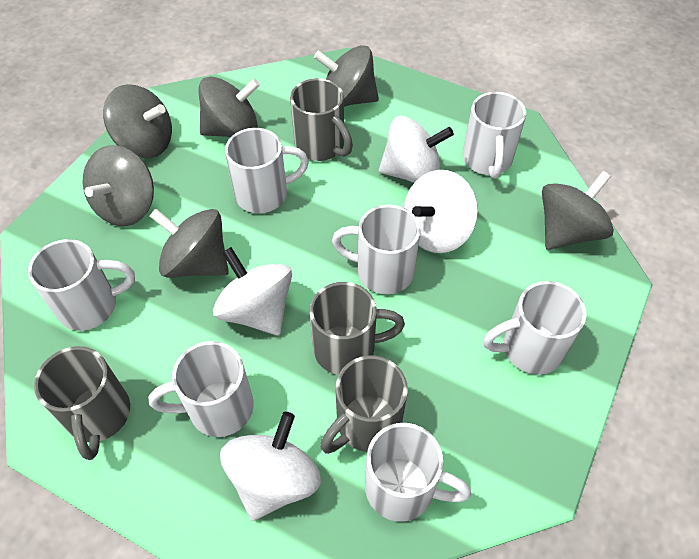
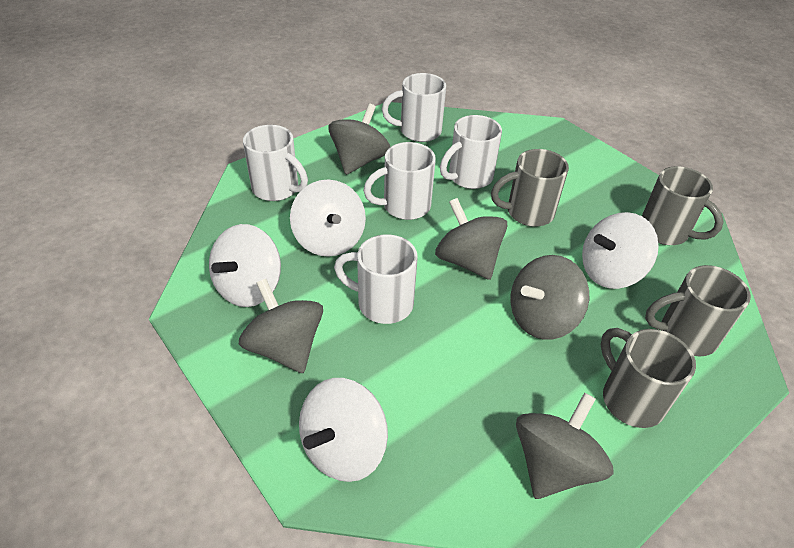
grey spinning top: [83,145,154,226] [103,84,172,158] [150,209,229,278] [198,77,260,137] [314,45,379,107] [542,171,614,250] = 6 -> [239,279,323,373] [328,103,390,175] [435,198,507,280] [511,255,589,340] [516,393,613,499] = 5
white mug: [28,239,135,331] [148,341,254,437] [225,128,309,213] [332,205,421,294] [365,423,471,522] [463,92,526,179] [483,281,587,375] = 7 -> [243,125,308,201] [334,235,418,324] [363,142,436,220] [382,73,446,142] [440,115,502,189] = 5

